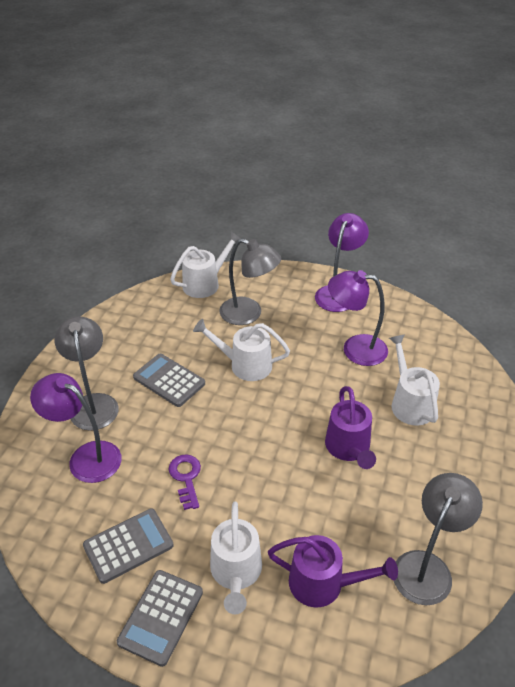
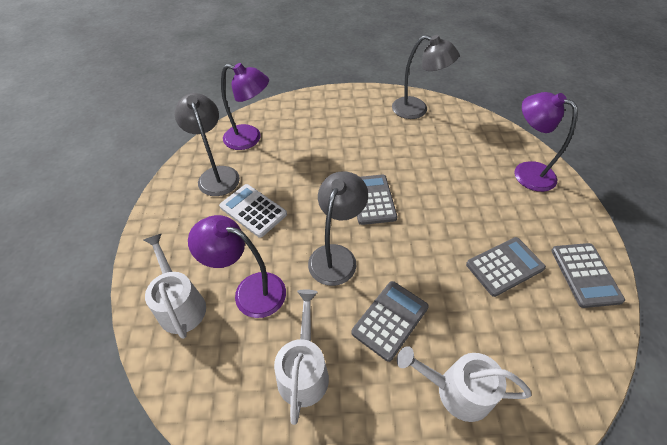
grey calculator: [83,508,173,584] [117,570,203,667] [133,354,205,407] = 3 -> [351,281,429,362] [357,175,397,225] [466,237,546,297] [551,243,625,308] = 4
purple key: [169,454,201,510] = 1 -> none = 0
purple watering can: [268,535,398,607] [325,386,376,469] = 2 -> none = 0
white calculator: none = 0 -> [219,184,287,238] = 1
white watering can: [170,231,241,298] [193,319,290,381] [210,501,262,614] [389,334,440,425] = 4 -> [143,233,206,339] [274,289,329,425] [397,346,531,422] = 3

